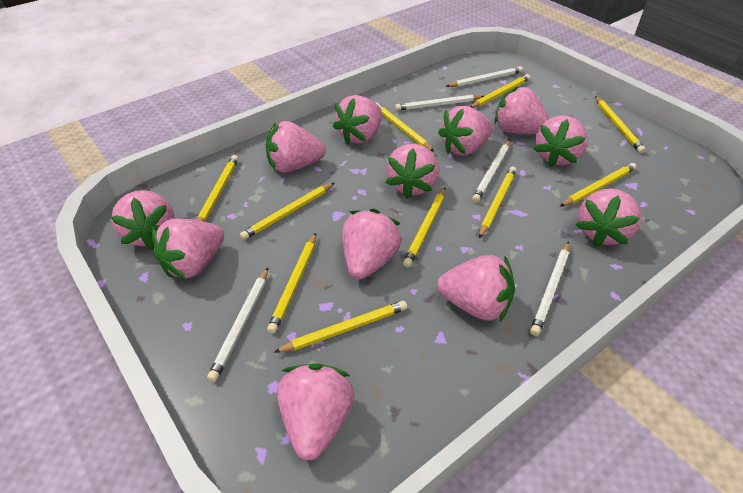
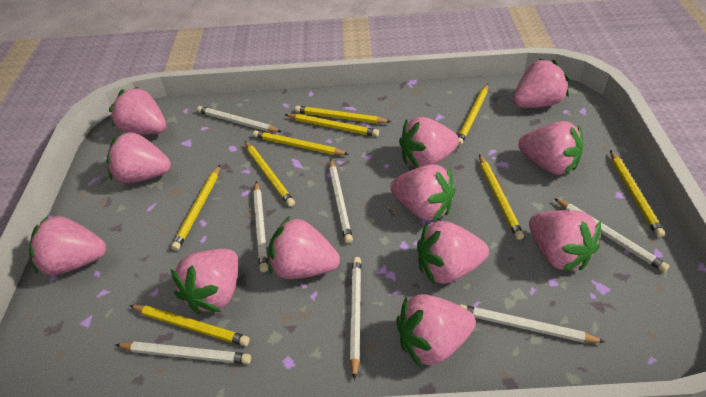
white pencil: [207,268,268,382] [395,94,484,111] [446,66,523,87] [472,140,510,203] [530,242,569,336] = 5 -> [116,341,251,364] [197,106,282,132] [253,181,268,272] [329,159,353,244] [350,257,361,380] [459,304,605,343] [554,198,669,272] = 7
yellow pencil: [197,155,238,222] [240,182,335,240] [267,233,316,334] [274,301,407,353] [375,102,434,152] [403,188,445,267] [470,74,530,108] [479,167,517,238] [560,163,637,207] [595,96,646,153] = 10 -> [129,305,250,346] [171,165,220,251] [245,141,295,207] [253,130,349,155] [285,114,379,137] [295,106,391,123] [458,84,488,146] [479,154,524,240] [610,150,665,238] = 9

